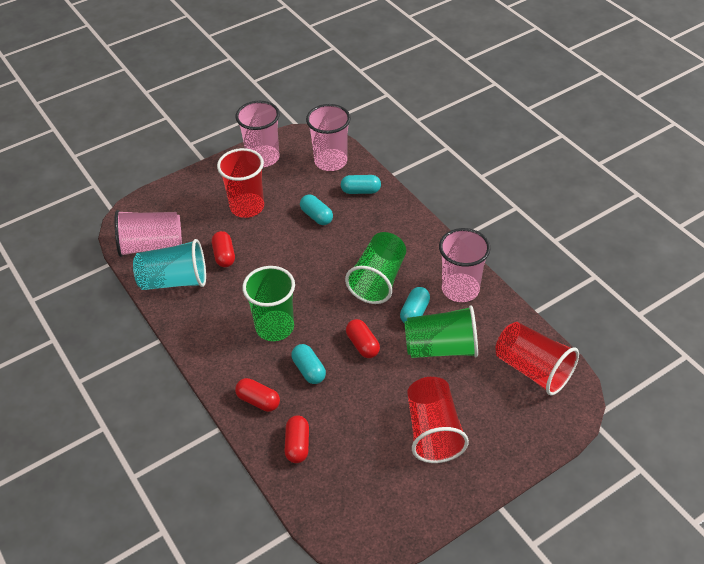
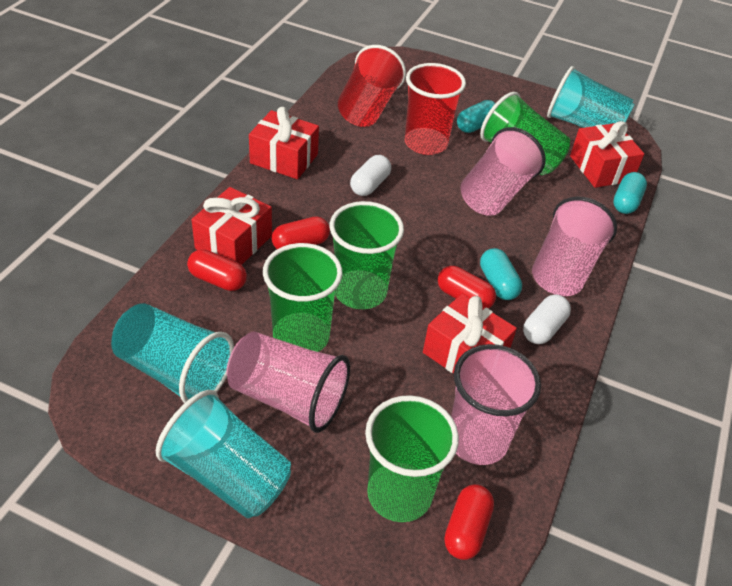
green cup: [242,266,295,341] [345,232,406,304] [404,305,478,358] = 3 -> [263,243,343,352] [330,201,404,309] [365,395,459,522] [480,92,570,175] = 4
red cup: [217,148,264,218] [407,377,469,463] [495,322,579,396] = 3 -> [338,45,406,127] [405,63,466,155] = 2
red gift: none = 0 -> [192,187,272,265] [249,107,319,179] [423,294,517,374] [570,121,644,188] = 4
turquoise capsule: [291,344,326,384] [300,195,333,225] [341,175,381,194] [400,287,430,324] = 4 -> [457,100,495,133] [480,248,522,300] [613,172,647,214] = 3
turquoise cup: [133,239,206,290] = 1 -> [111,303,234,403] [156,390,291,518] [547,66,635,128] = 3
white capsule: none = 0 -> [350,155,391,196] [523,294,571,344] = 2

